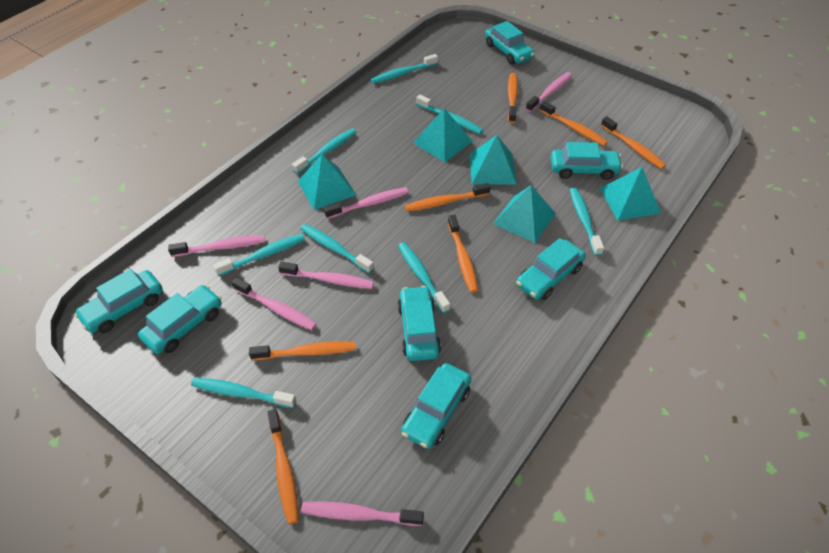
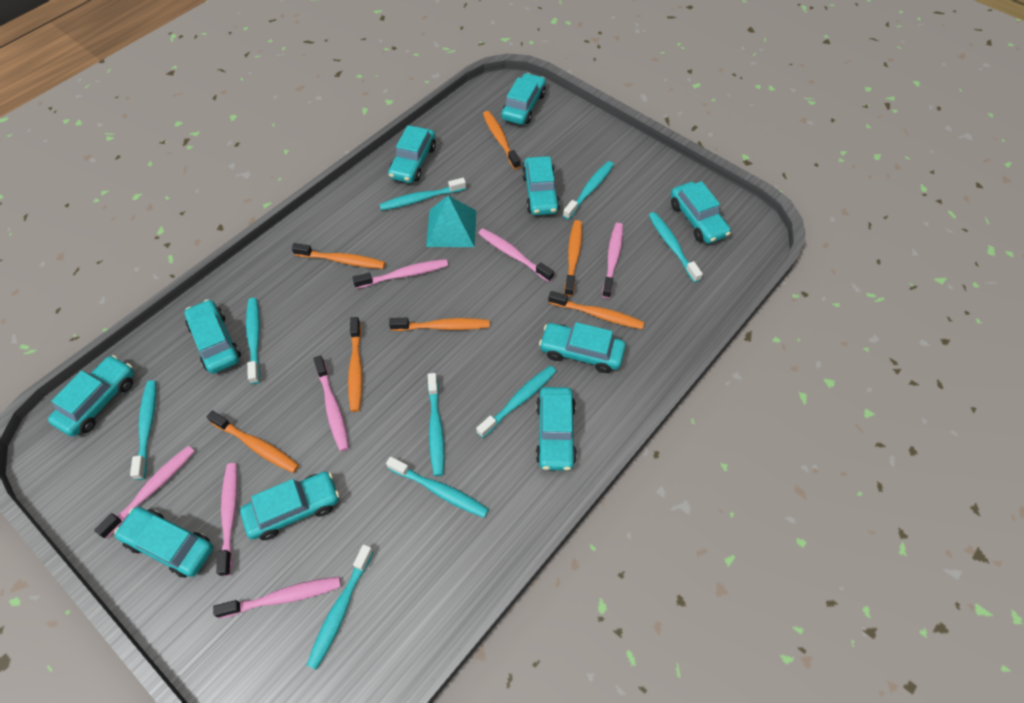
pink toothbrush: [168,235,265,257] [232,278,317,330] [278,262,374,289] [301,501,424,526] [324,187,409,219] [526,72,572,112] = 6 -> [94,446,195,539] [213,577,341,619] [216,463,238,576] [313,355,349,452] [352,259,448,289] [478,229,554,282] [602,223,623,298] = 7
turquoise car: [74,269,163,333] [138,285,222,354] [397,286,441,361] [401,363,471,449] [485,21,535,65] [516,238,586,300] [551,142,623,180] = 7 -> [48,355,134,437] [114,507,213,578] [184,299,241,374] [240,472,339,540] [388,125,436,183] [502,73,546,125] [522,156,560,215] [536,387,577,471] [539,322,626,373] [671,181,731,244] = 10
turquoise pyramid: [298,154,356,210] [413,108,472,162] [470,135,517,184] [493,185,556,243] [600,167,661,221] = 5 -> [426,196,476,247] = 1
turquoise toothbrush: [191,377,296,408] [213,234,305,276] [292,129,356,174] [300,224,374,273] [371,54,438,84] [398,242,450,313] [416,94,483,134] [569,187,604,256] = 8 -> [130,380,156,480] [246,298,260,384] [307,544,374,670] [379,178,466,211] [386,457,489,518] [428,373,445,476] [476,365,556,438] [563,161,614,220] [649,212,703,283] = 9

